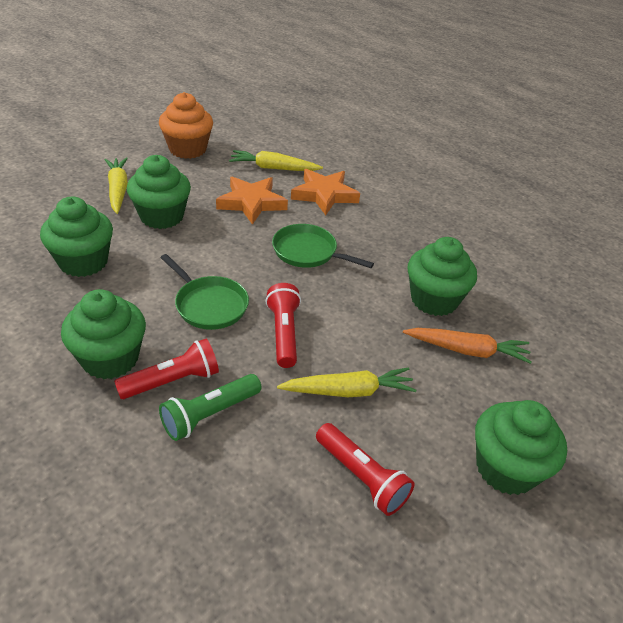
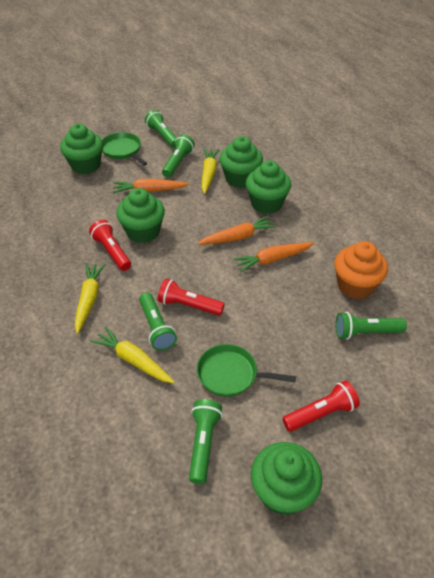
green flashlight: [159,374,261,441] = 1 -> [139,293,177,351] [145,110,177,148] [162,134,195,178] [189,399,223,484] [335,312,407,340] = 5
orange carrot: [403,328,532,364] = 1 -> [113,179,189,194] [197,216,276,245] [233,242,314,272] = 3
orange star: [216,177,288,225] [291,169,360,215] = 2 -> none = 0

